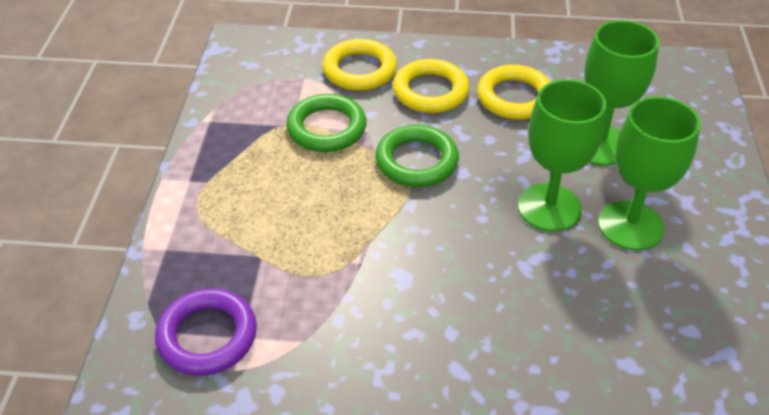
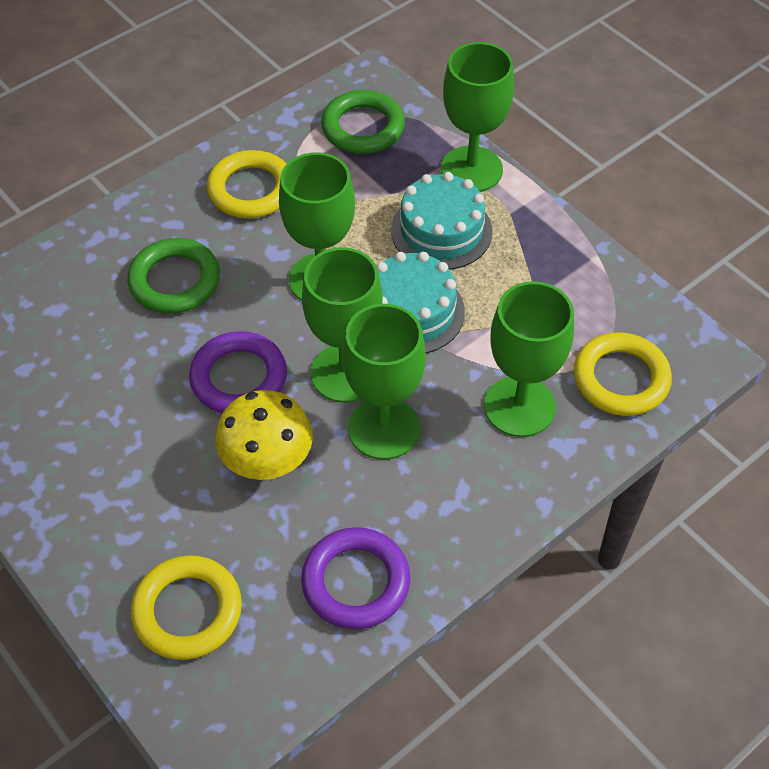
green goblet: [518,79,607,232] [585,20,659,166] [598,96,701,251] = 3 -> [279,152,355,301] [302,247,383,403] [342,304,426,460] [441,42,514,192] [484,281,574,437] = 5
purple ring: [155,288,257,376] = 1 -> [189,331,287,413] [301,527,410,629] = 2
turquoise cake: none = 0 -> [376,252,465,353] [391,172,492,270] = 2
yellow mushroom: none = 0 -> [215,390,313,480] = 1

